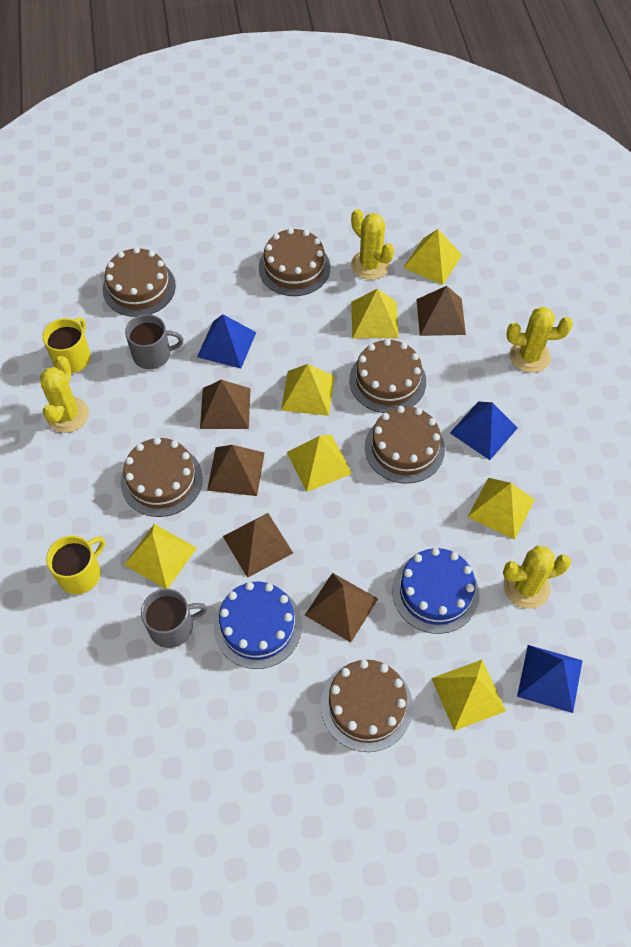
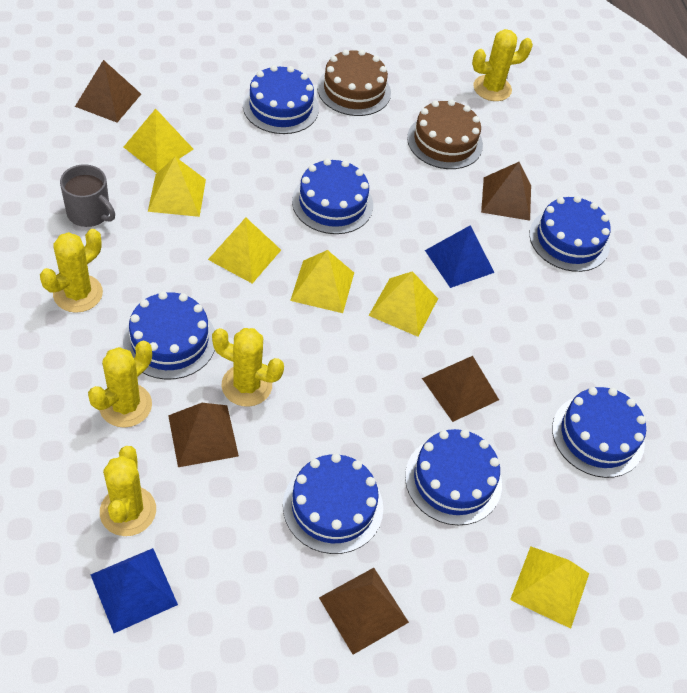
blue cake: [214,582,302,669] [392,548,479,634] = 2 -> [123,291,215,380] [243,65,319,134] [283,453,383,554] [292,159,373,234] [405,429,502,525] [529,196,611,272] [552,387,646,478] = 7
blue pyramid: [197,314,256,369] [450,402,518,460] [517,645,583,713] = 3 -> [91,548,178,633] [425,225,494,288] = 2
brown cake: [103,247,176,317] [121,437,203,517] [259,228,330,296] [321,660,413,752] [349,339,426,413] [365,406,445,484] = 6 -> [317,49,391,116] [407,100,483,169] = 2
grey mug: [125,314,183,369] [141,589,207,648] = 2 -> [60,164,115,227] = 1
yellow cactus: [40,356,89,433] [351,209,394,280] [503,546,571,609] [507,307,573,373] = 4 -> [40,229,103,313] [88,341,152,428] [100,446,156,536] [212,328,284,407] [472,29,533,101] = 5
yellow mug: [42,317,91,373] [46,536,105,594] = 2 -> none = 0
yellow pyramid: [124,524,197,589] [281,364,335,416] [287,435,352,492] [351,289,399,338] [403,229,462,285] [431,660,506,731] [468,478,535,540] = 7 -> [124,109,193,173] [148,157,206,217] [208,218,281,284] [290,250,354,313] [368,271,438,337] [510,546,589,629] = 6

